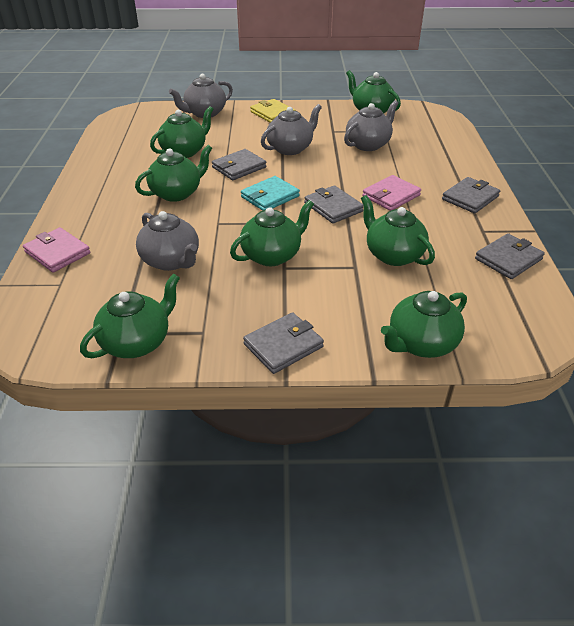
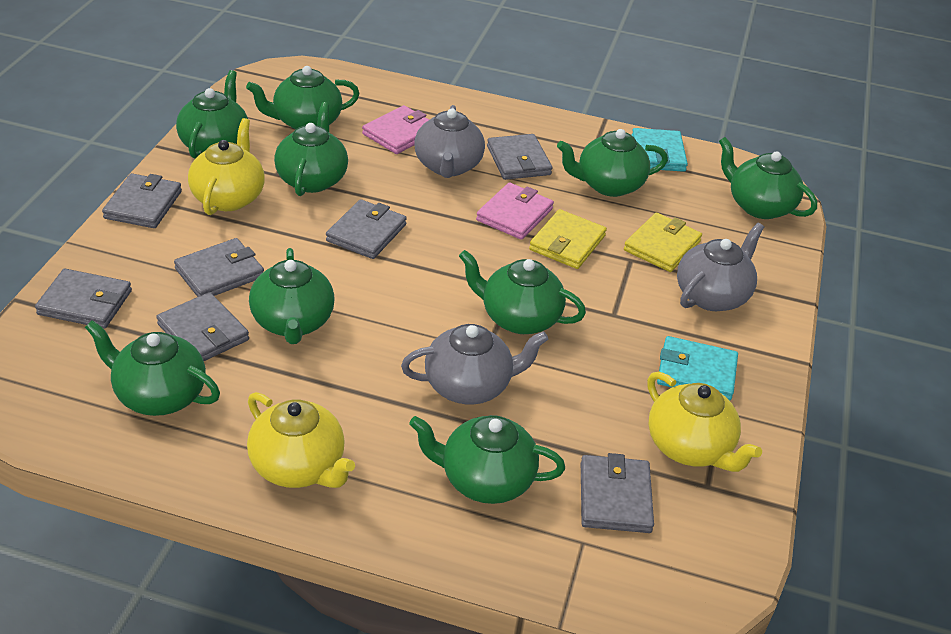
green teapot: [80,273,180,358] [135,145,212,202] [150,106,214,158] [230,200,314,266] [346,70,401,113] [361,195,435,266] [381,291,467,358] = 7 -> [85,320,220,416] [176,70,248,159] [246,66,360,129] [249,248,335,344] [274,102,348,196] [409,415,565,504] [459,250,586,334] [557,129,668,197] [719,137,817,219] = 9
grey teapot: [136,211,199,271] [169,74,233,118] [261,104,322,155] [344,100,398,151] = 4 -> [401,324,548,404] [414,105,485,178] [677,223,764,311] = 3
grey wallet: [212,149,266,180] [243,312,324,374] [304,185,364,224] [442,177,500,213] [475,233,545,279] = 5 -> [35,269,132,328] [102,173,182,228] [156,292,249,361] [174,238,264,297] [326,199,407,259] [487,134,552,180] [581,453,654,533] = 7
turquoise wallet: [241,176,300,211] = 1 -> [632,128,688,172] [657,336,738,400] = 2
yellow teapot: none = 0 -> [188,118,265,215] [247,392,355,488] [647,372,762,472] = 3
yellow wallet: [250,99,296,123] = 1 -> [529,209,607,269] [624,213,702,272] = 2

